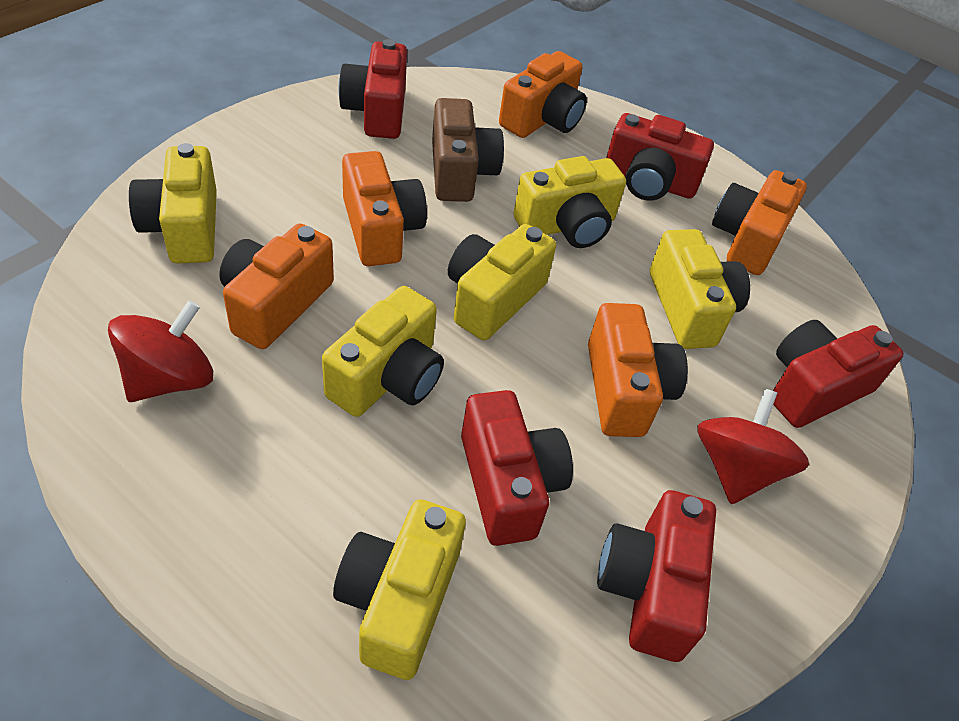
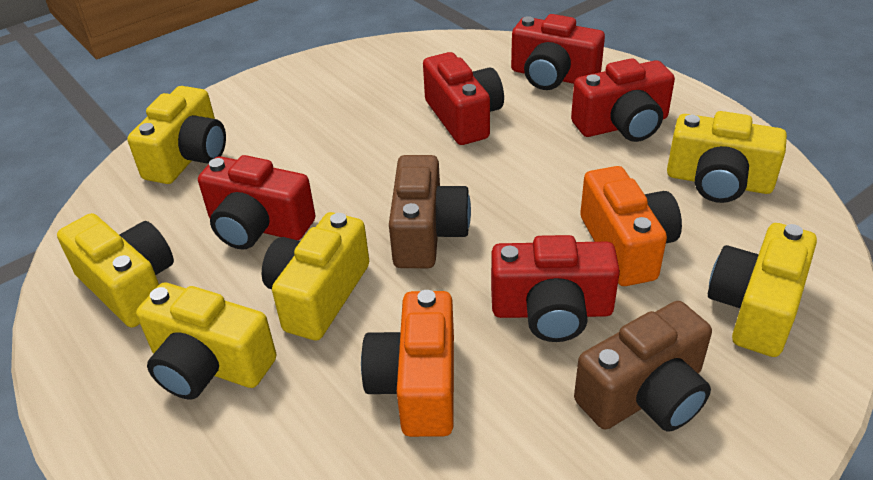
brown camera: [432,98,504,202] = 1 -> [389,155,471,268] [574,301,712,432] = 2
orange camera: [219,223,334,349] [342,151,427,266] [499,51,587,138] [588,303,688,437] [712,170,807,275] = 5 -> [361,290,454,437] [580,166,682,286] = 2
red spinning top: [108,300,213,402] [697,389,809,504] = 2 -> none = 0

